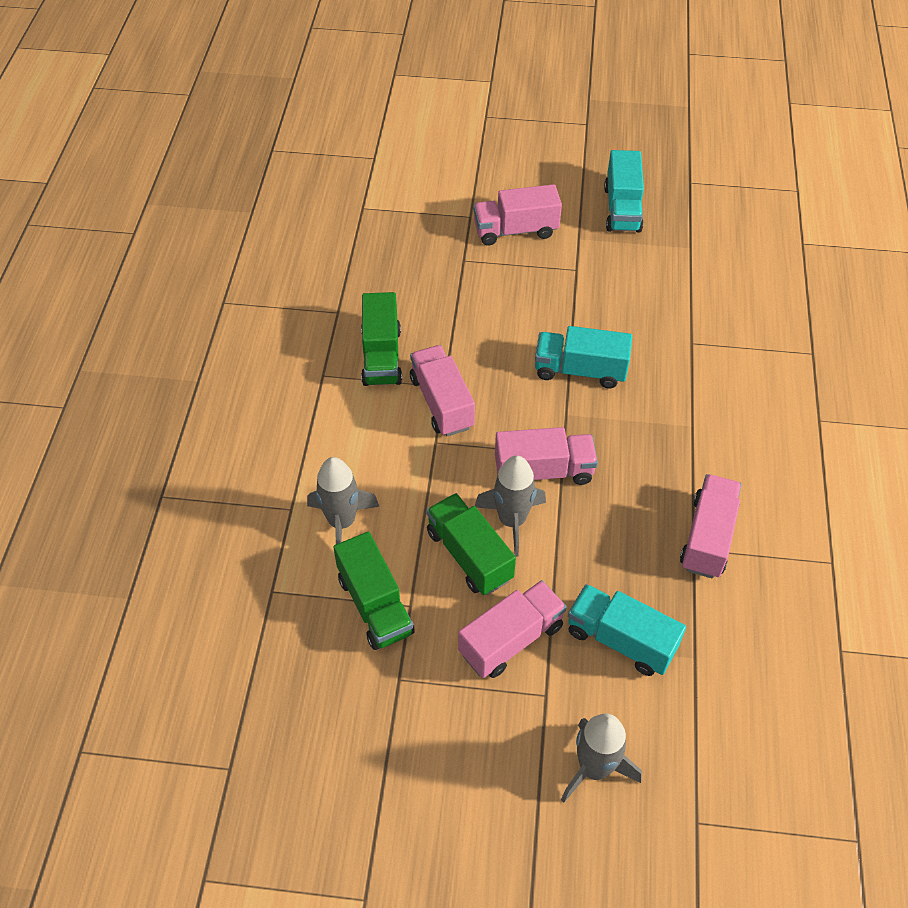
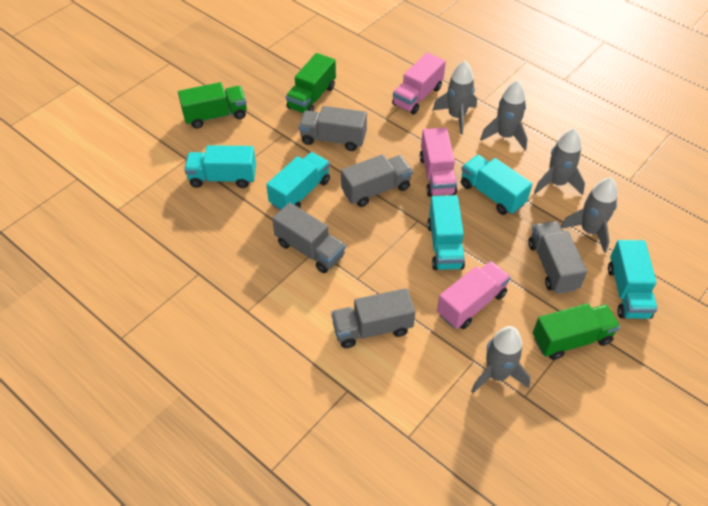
grey rocket: [307,457,379,544] [475,456,546,557] [561,713,642,802] = 3 -> [433,61,477,135] [471,326,530,393] [480,80,528,150] [534,128,585,195] [561,177,618,253] = 5
grey truck: none = 0 -> [272,203,345,273] [299,106,367,151] [331,288,415,348] [341,154,413,207] [528,221,587,294] = 5
pink truck: [410,345,475,436] [458,580,567,678] [473,184,562,246] [495,427,598,485] [680,474,742,578] = 5 -> [392,52,446,115] [420,128,457,197] [437,261,511,329] = 3
turquoise truck: [535,326,632,388] [568,584,686,676] [604,150,644,233] = 3 -> [184,145,256,188] [266,152,330,210] [427,195,465,270] [461,155,532,215] [608,240,658,319] = 5

